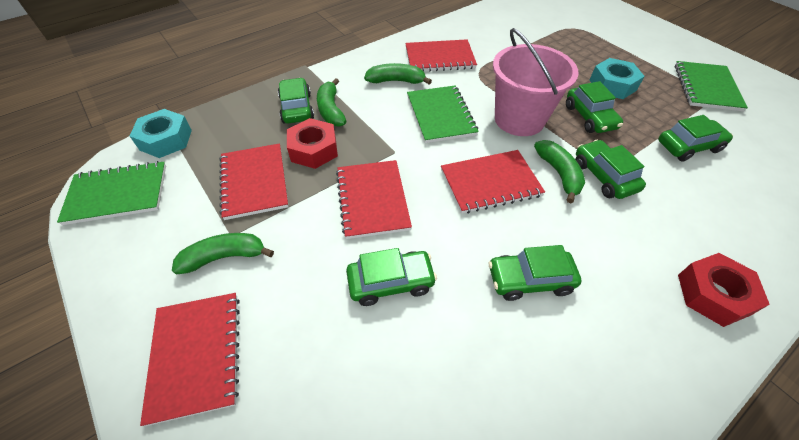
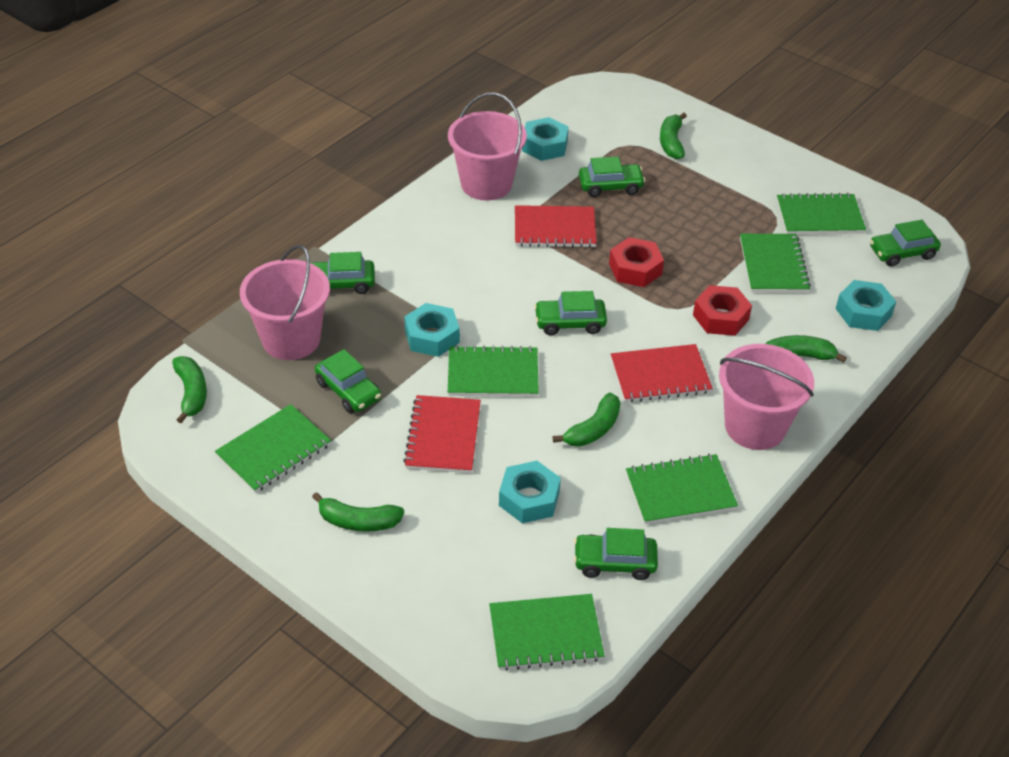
green banana: [172,233,274,274] [317,78,346,127] [364,63,432,85] [534,140,585,203] = 4 -> [172,356,207,424] [312,492,404,532] [553,392,620,447] [660,112,687,159] [766,335,847,363] = 5
green notebook: [57,161,166,225] [407,85,479,143] [675,61,748,112] = 3 -> [215,404,331,493] [448,345,539,397] [489,594,605,671] [626,454,738,524] [740,234,811,292] [777,193,866,234] = 6
pink bucket: [493,28,579,136] = 1 -> [240,245,330,360] [448,93,527,201] [719,344,814,450] = 3
red notebook: [140,293,240,426] [219,143,289,220] [336,160,412,239] [405,39,477,72] [441,150,545,214] = 5 -> [403,395,481,473] [515,205,597,248] [611,344,713,403] = 3
turquoise nut: [130,109,192,158] [590,58,645,99] = 2 -> [404,303,460,357] [499,461,561,523] [522,117,569,161] [836,280,896,331] = 4

